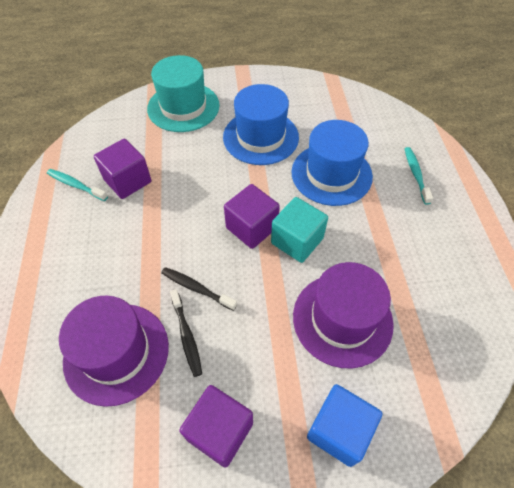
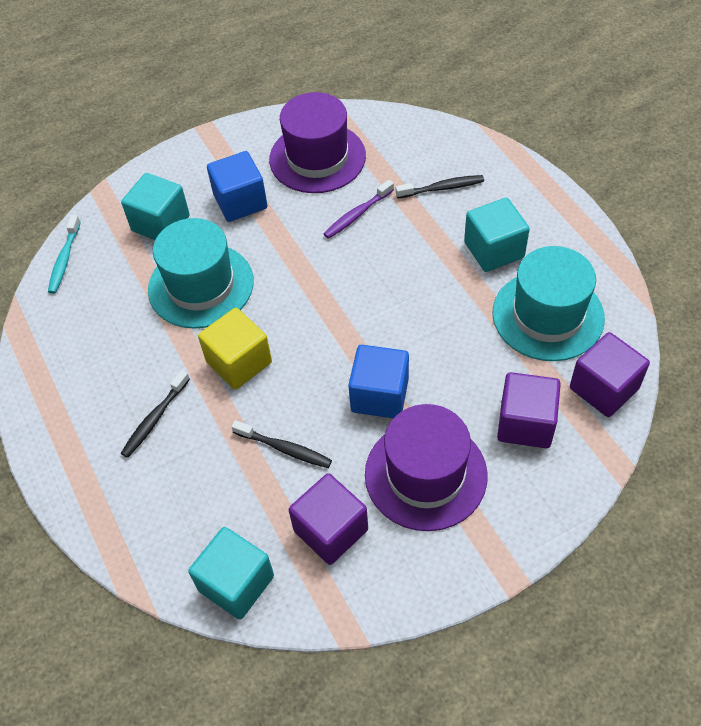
black toothbrush: [161,267,237,311] [170,289,202,377] = 2 -> [121,370,190,458] [231,420,332,468] [396,175,484,198] = 3
blue cube: [307,384,382,467] = 1 -> [207,151,267,222] [348,345,409,418] = 2
blue hat: [223,84,299,165] [292,120,373,206] = 2 -> none = 0
purple toothbrush: none = 0 -> [324,180,394,239] = 1
turquoise cube: [271,197,328,263] = 1 -> [121,173,190,240] [188,527,274,619] [464,198,530,272] = 3
turquoise hat: [147,55,220,132] = 1 -> [148,218,254,329] [493,246,605,361] = 2
turquoise toothbrush: [47,169,108,201] [405,147,433,205] = 2 -> [48,215,81,294] = 1
yellow cube: none = 0 -> [198,308,272,389] = 1

